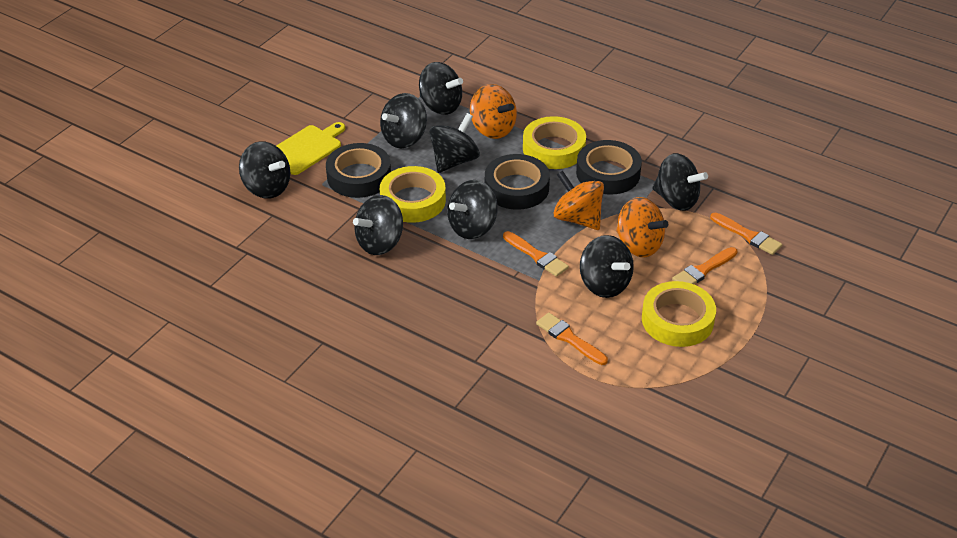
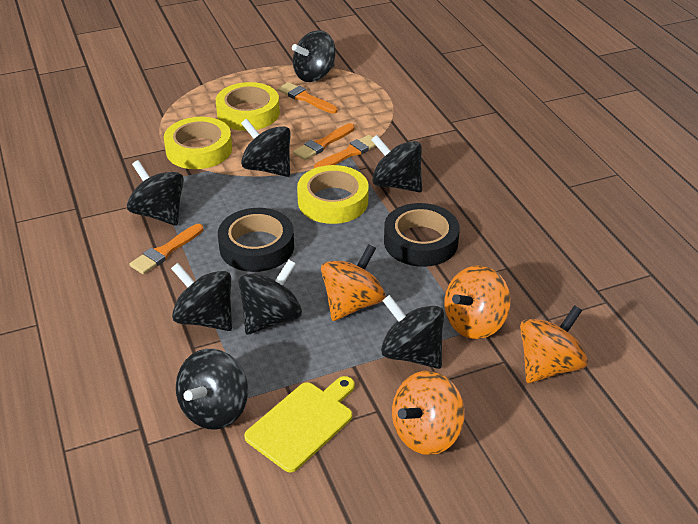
black tape: [326,143,391,198] [485,154,550,210] [576,140,642,195] = 3 -> [218,208,294,272] [384,203,460,267] = 2
orange spinning top: [470,84,517,139] [553,171,604,230] [616,197,668,257] = 3 -> [321,244,385,321] [392,371,465,455] [444,265,511,339] [520,305,588,383] = 4

